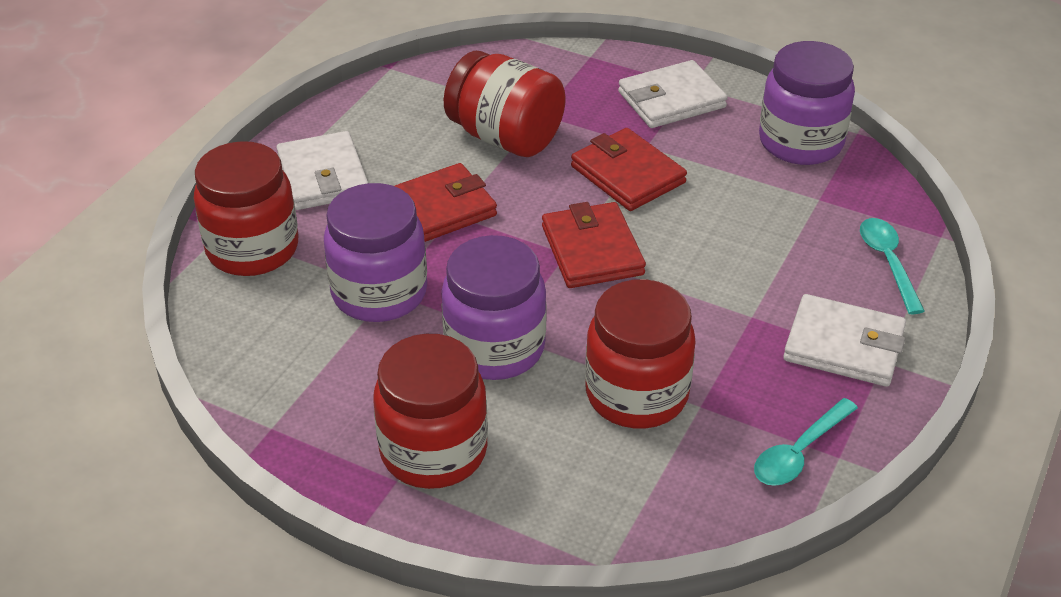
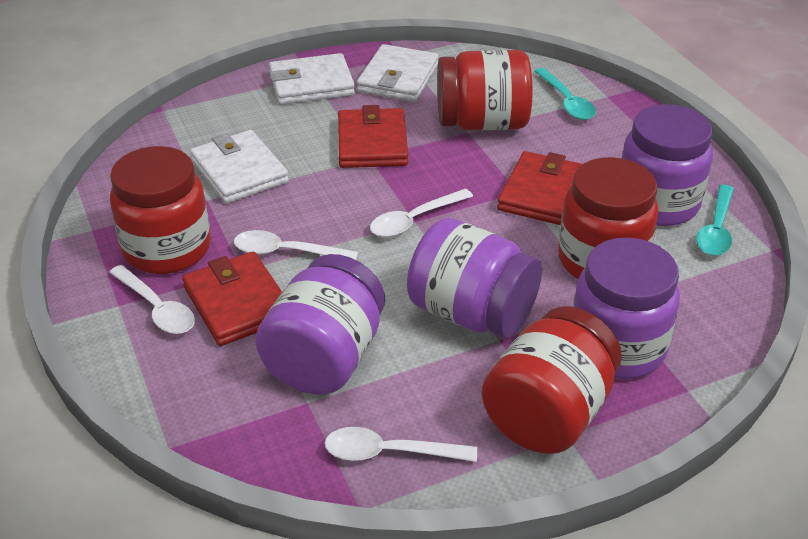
purple jar: [324,183,427,322] [441,235,547,380] [759,41,855,165] = 3 -> [255,254,385,394] [407,218,542,338] [573,237,680,379] [621,104,713,226] = 4
white spoon: none = 0 -> [109,265,195,334] [234,230,358,260] [325,427,477,462] [370,189,473,237] = 4

